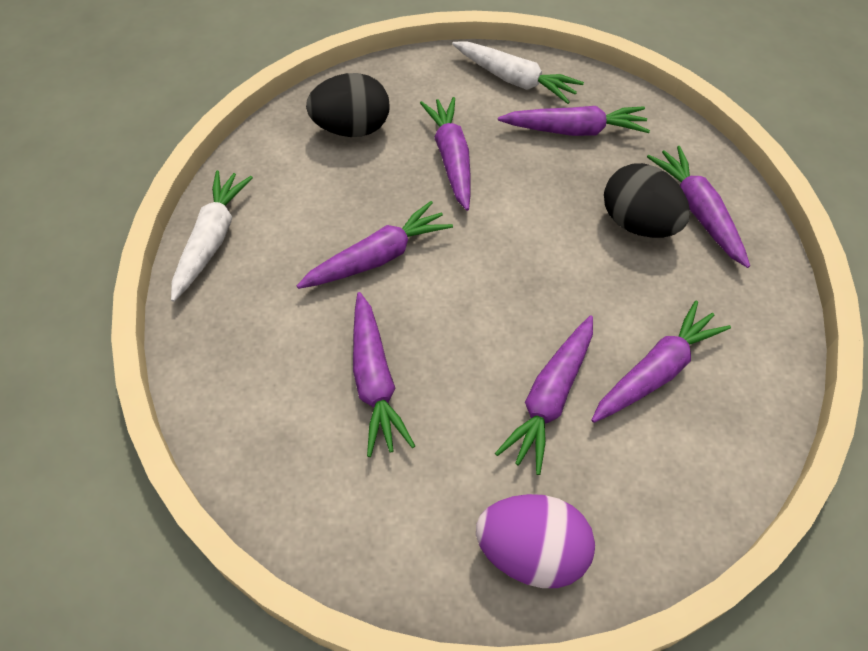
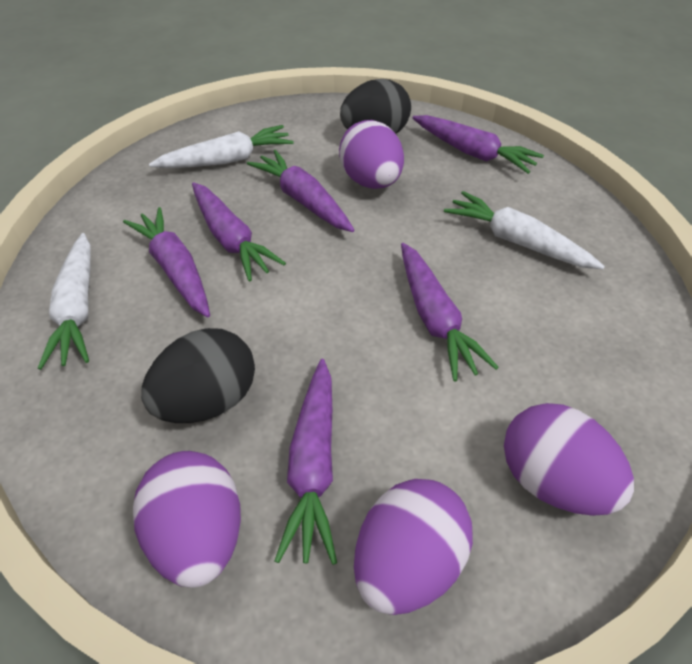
purple carrot: [297,201,453,289] [353,292,415,457] [420,97,471,211] [495,315,593,475] [498,106,650,136] [591,300,731,423] [647,146,750,268] = 7 -> [123,207,210,318] [192,182,286,281] [247,150,355,232] [274,359,337,565] [401,243,499,381] [412,115,544,174] = 6
purple egg: [476,494,595,588] = 1 -> [133,451,241,588] [339,120,404,189] [354,479,473,615] [504,403,634,516] = 4
white carrot: [171,170,253,302] [452,41,584,104] = 2 -> [38,233,91,370] [149,125,294,168] [444,191,605,269] = 3

